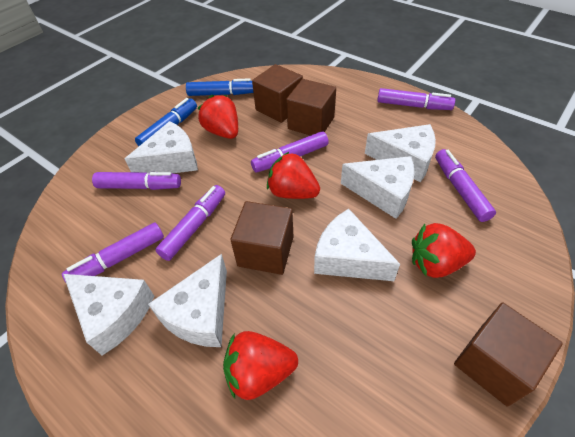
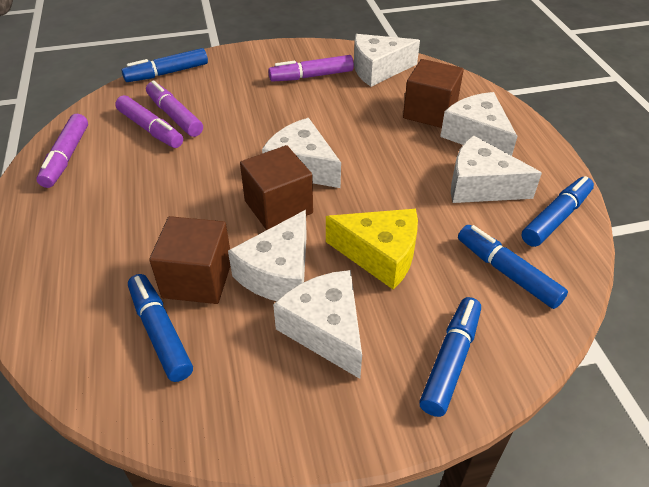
blue marker: [135,98,197,146] [186,78,253,96] = 2 -> [122,48,208,82] [128,274,193,382] [419,297,481,417] [458,225,568,309] [522,176,594,247] = 5
brown cube: [230,201,294,275] [252,64,303,123] [286,79,336,136] [454,303,563,407] = 4 -> [149,216,230,304] [240,145,313,230] [403,59,464,128] = 3
purple marker: [62,222,164,282] [92,172,181,190] [155,185,225,261] [251,131,329,173] [377,88,455,110] [435,149,496,222] = 6 -> [36,114,88,188] [115,95,183,148] [146,80,203,137] [268,55,354,82] = 4
red strawberry: [197,95,238,139] [223,331,298,400] [267,152,320,199] [412,223,476,278] = 4 -> none = 0
yellow cheese: none = 0 -> [326,209,418,290] = 1

